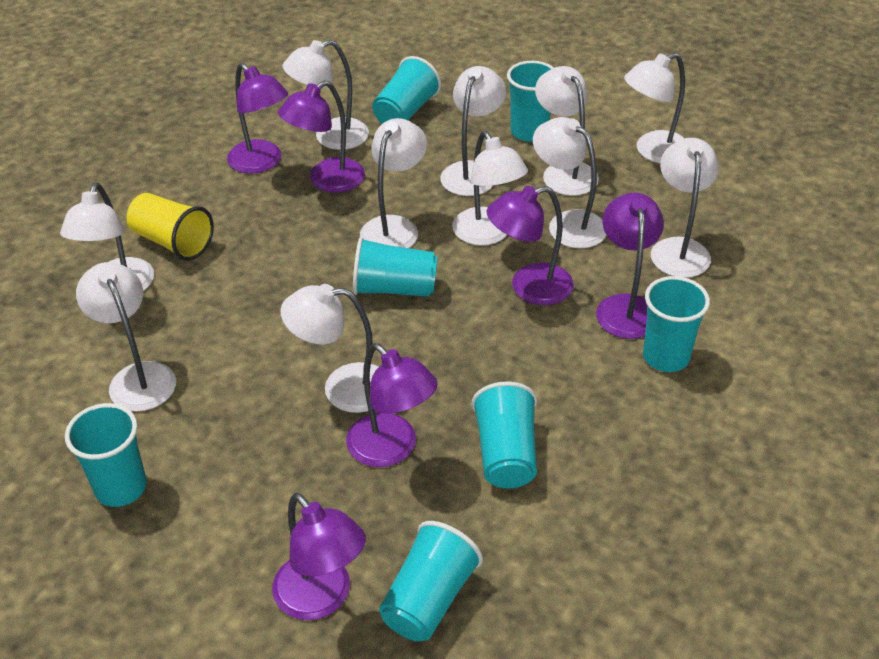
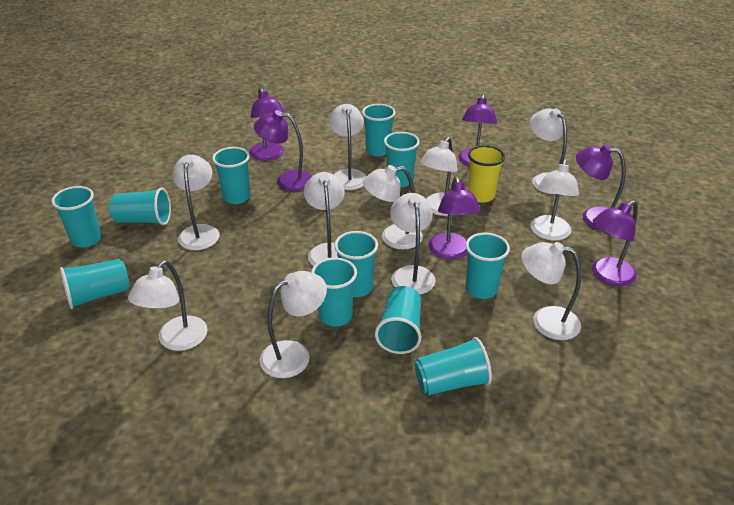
turquoise cup: [65,403,147,507] [353,237,438,297] [372,56,441,124] [379,521,483,641] [472,382,537,488] [507,61,554,142] [643,276,710,372] = 7 -> [51,186,101,248] [60,259,130,309] [109,188,171,225] [212,147,250,204] [311,257,357,327] [334,231,378,297] [362,104,395,156] [375,286,422,354] [384,132,420,187] [415,337,492,396] [465,232,510,299] = 11

